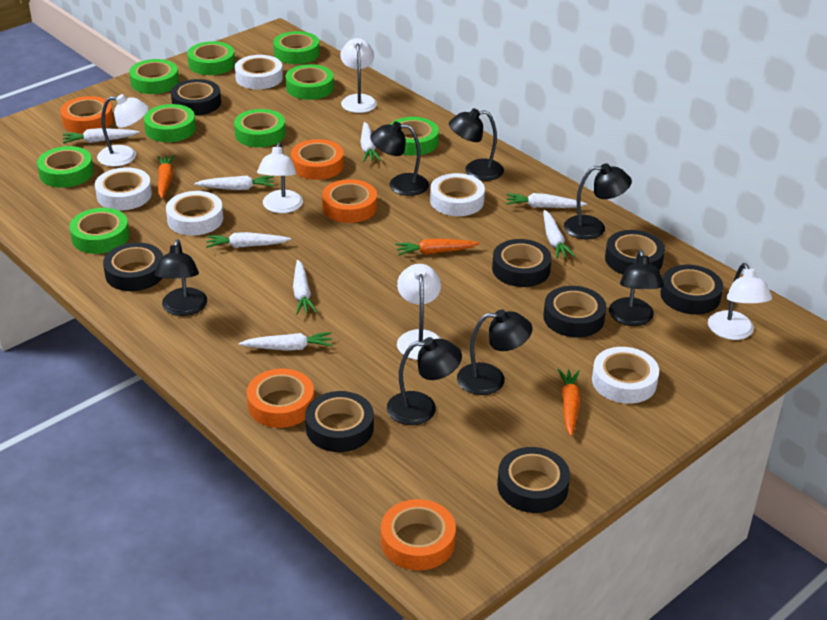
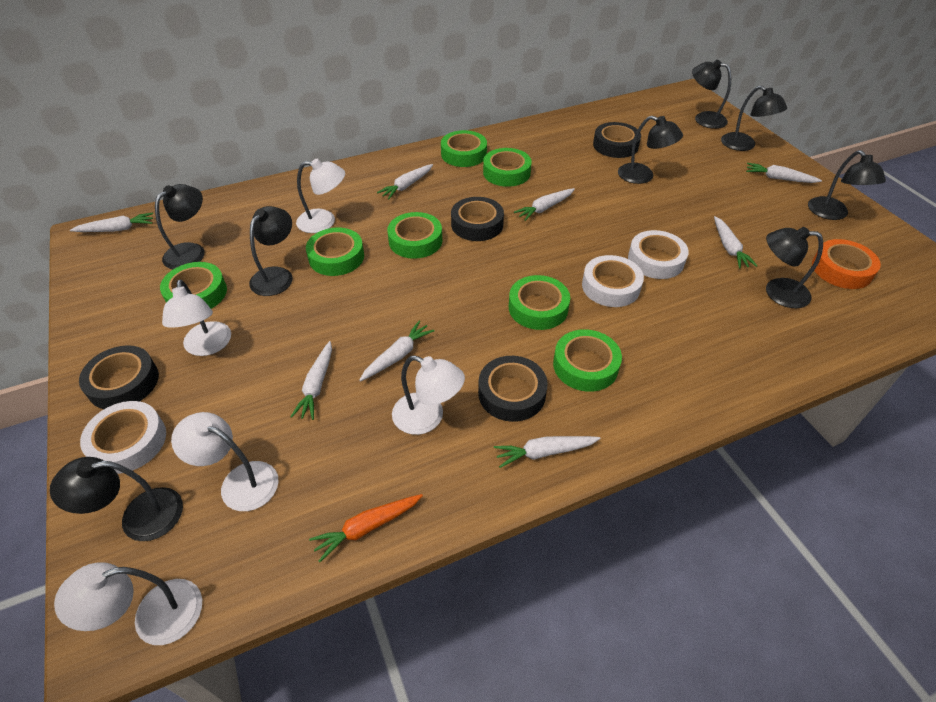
black lamp: [155,239,207,316] [370,122,429,196] [387,337,462,425] [449,108,504,181] [457,309,532,395] [564,163,632,239] [609,249,664,326] = 7 -> [50,457,183,541] [155,184,205,269] [249,206,293,296] [618,116,683,184] [692,60,731,129] [721,86,787,151] [766,227,823,308] [808,150,886,220] = 8
black tape: [103,242,163,291] [171,79,221,116] [305,391,374,452] [492,239,552,287] [497,447,570,513] [543,286,606,337] [605,230,665,275] [660,265,723,315] = 8 -> [79,345,159,409] [451,197,504,241] [478,356,548,422] [593,122,641,158] = 4
green tape: [37,146,94,188] [69,208,130,254] [129,59,179,94] [144,104,196,142] [187,41,235,75] [234,109,286,147] [273,31,320,64] [286,64,334,100] [390,117,439,156] = 9 -> [160,262,227,309] [306,228,364,276] [387,212,442,259] [441,130,487,167] [483,148,532,187] [509,275,570,330] [553,329,622,392] = 7
orange carrot: [157,155,175,199] [395,238,480,256] [557,369,580,436] = 3 -> [309,494,423,562] = 1
orange tape: [60,96,113,134] [247,369,314,428] [291,139,344,180] [322,179,377,223] [381,499,456,570] = 5 -> [812,239,881,289] = 1
white tape: [95,167,152,210] [166,191,223,235] [235,55,283,89] [430,173,485,216] [592,347,659,404] = 5 -> [80,401,166,474] [582,255,644,307] [628,230,689,279] = 3

